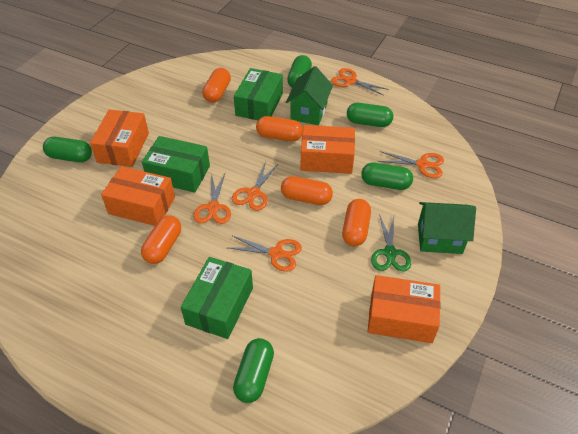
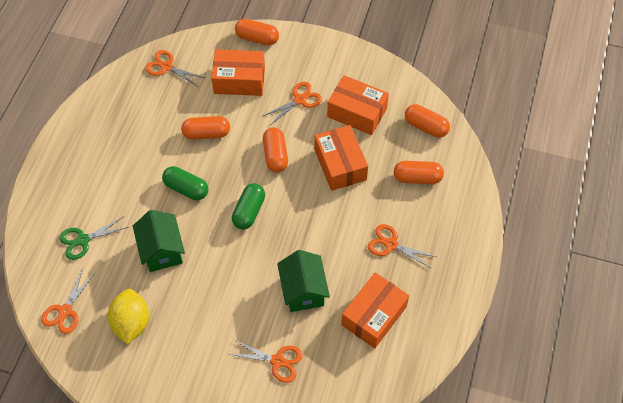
green box: [142,136,210,193] [181,257,253,339] [234,68,283,120] = 3 -> none = 0
green capsule: [43,137,92,162] [233,338,274,403] [287,55,312,88] [347,103,393,127] [361,163,413,190] = 5 -> [162,166,209,200] [232,183,265,230] = 2
yellow lemon: none = 0 -> [107,289,149,344] = 1

